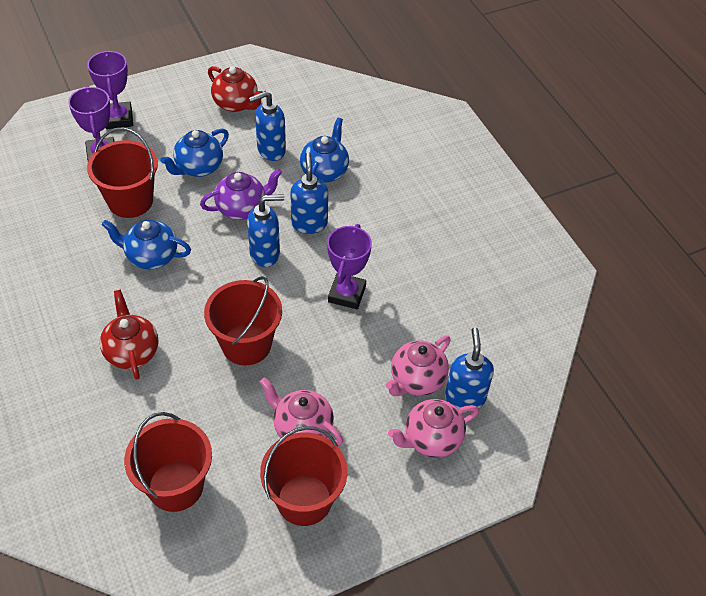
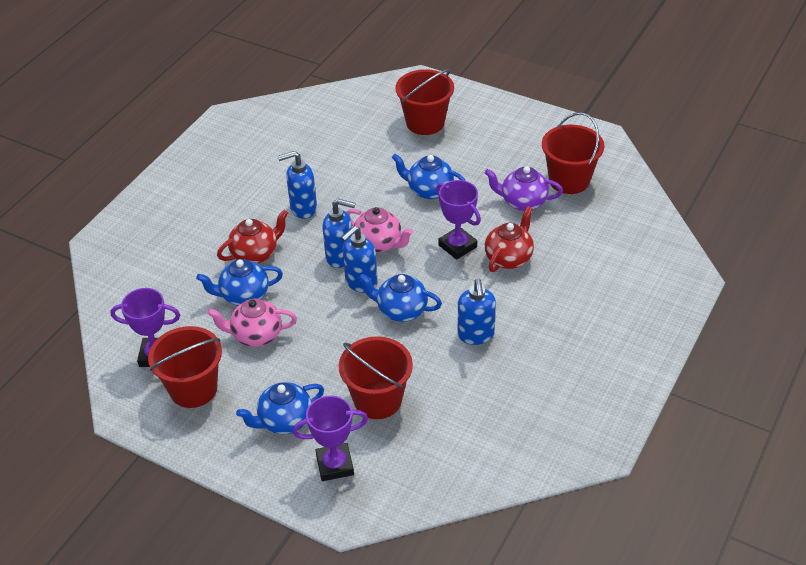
blue teapot: [102,220,191,270] [160,128,229,177] [300,117,349,183] = 3 -> [196,259,283,306] [236,382,324,434] [358,273,442,322] [392,154,465,199] = 4
pink teapot: [260,377,343,446] [386,336,451,396] [388,399,479,458] = 3 -> [207,298,297,347] [346,207,413,253] = 2

